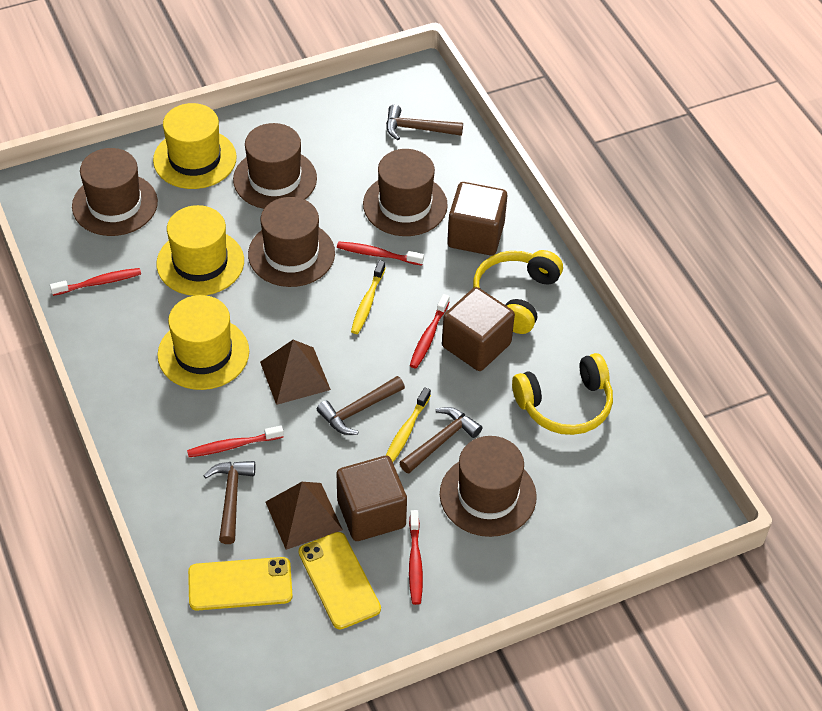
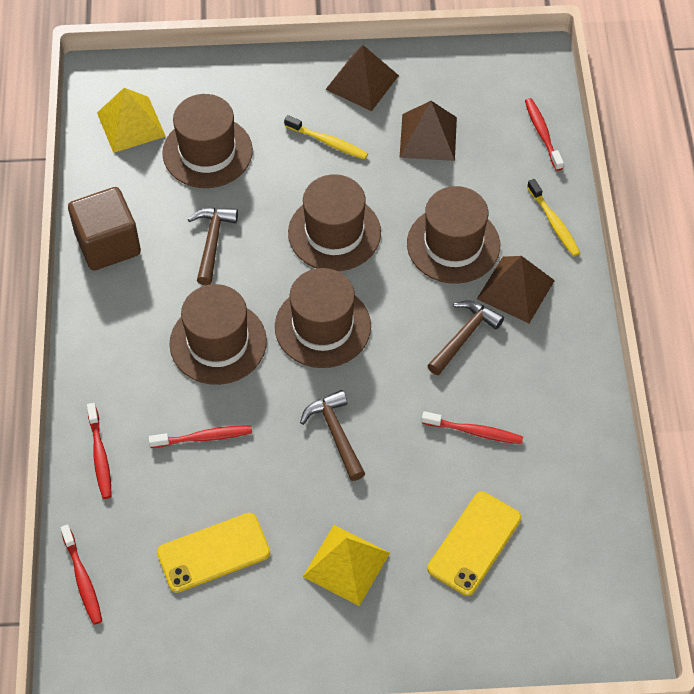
brown cube: [337,456,407,541] [442,287,515,371] [447,182,507,255] = 3 -> [68,187,141,271] = 1
brown hammer: [204,461,255,544] [317,376,405,435] [386,105,463,140] [399,407,482,473] = 4 -> [188,208,238,285] [300,390,365,481] [427,300,504,375] = 3
brown pyramid: [260,340,331,405] [266,482,343,550] = 2 -> [325,45,399,111] [399,101,457,161] [477,256,555,323] = 3
yellow hat: [153,103,237,189] [156,205,244,296] [157,295,249,390] = 3 -> none = 0
yellow headphones: [473,250,563,334] [512,353,613,435] = 2 -> none = 0
yellow pyramid: none = 0 -> [97,88,166,153] [303,525,390,606] = 2

